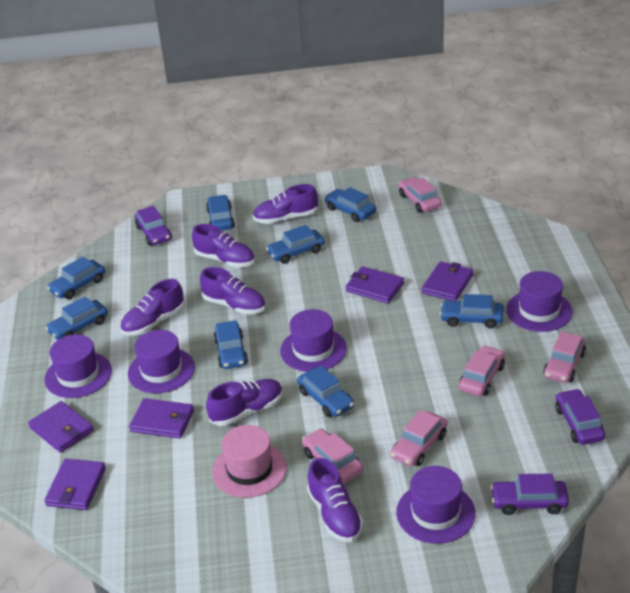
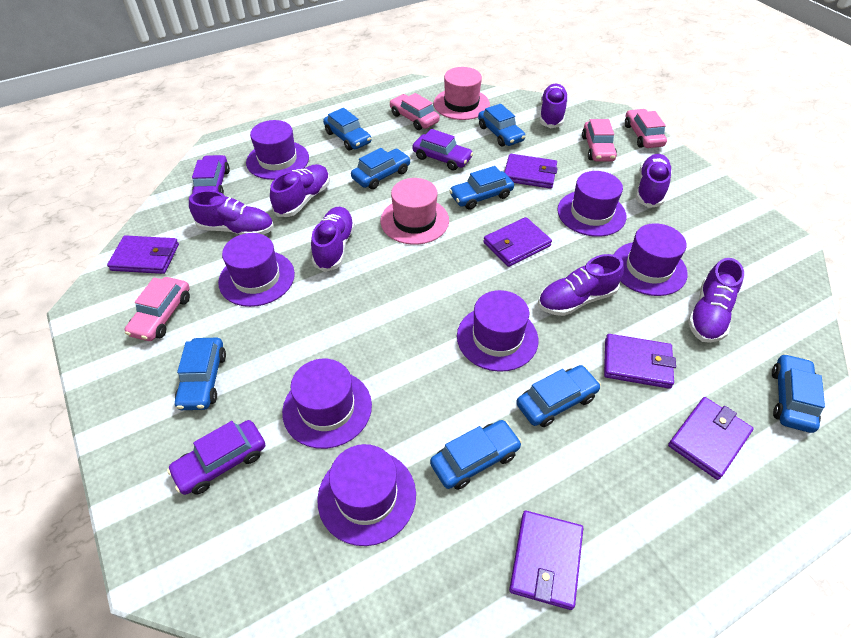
pink car: [302,428,364,483] [390,410,447,467] [398,177,442,213] [459,345,505,396] [543,331,586,383] = 5 -> [125,277,190,341] [389,93,440,130] [582,119,617,161] [625,109,667,148] = 4
pink hat: [212,425,287,498] = 1 -> [380,178,449,245] [434,67,490,120] = 2
purple hat: [44,334,112,398] [128,330,195,393] [280,309,347,372] [396,466,476,544] [506,271,573,332] = 5 -> [218,233,295,307] [246,120,309,180] [282,359,372,449] [317,444,416,546] [457,290,538,372] [557,171,627,237] [614,223,688,296] = 7
purple shoe: [120,279,185,336] [192,224,255,267] [200,267,266,314] [206,379,283,426] [252,184,318,224] [307,458,363,542] = 6 -> [189,190,273,235] [270,164,330,217] [311,207,355,272] [538,254,624,316] [540,84,568,128] [636,154,672,208] [688,258,744,343] = 7
purple wallet: [28,401,94,453] [44,459,106,510] [129,398,194,438] [346,266,404,303] [422,261,473,301] = 5 -> [107,235,179,274] [483,217,552,267] [505,154,558,189] [509,511,583,610] [604,334,676,389] [668,397,754,480] = 6

